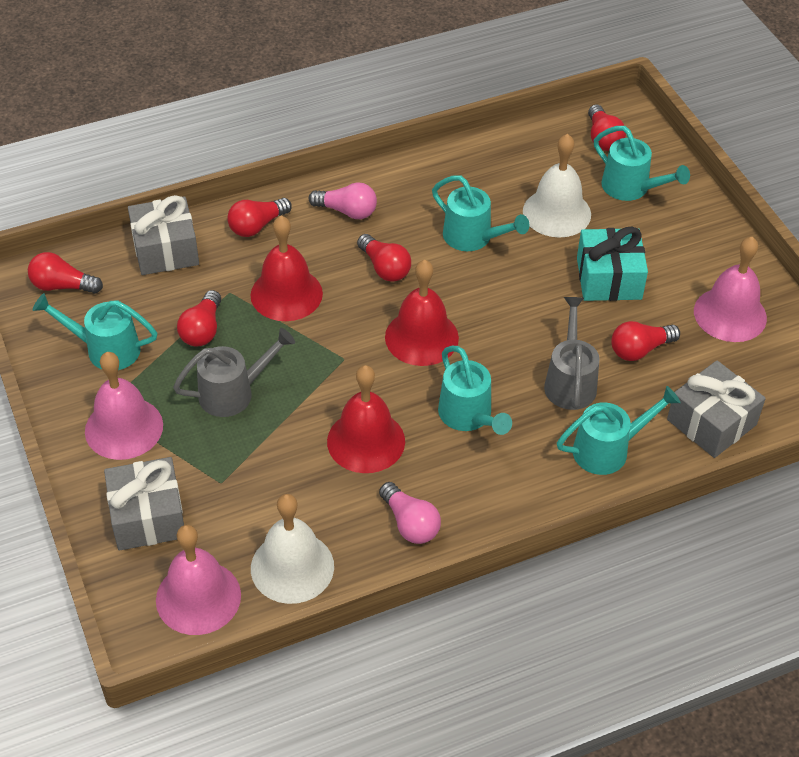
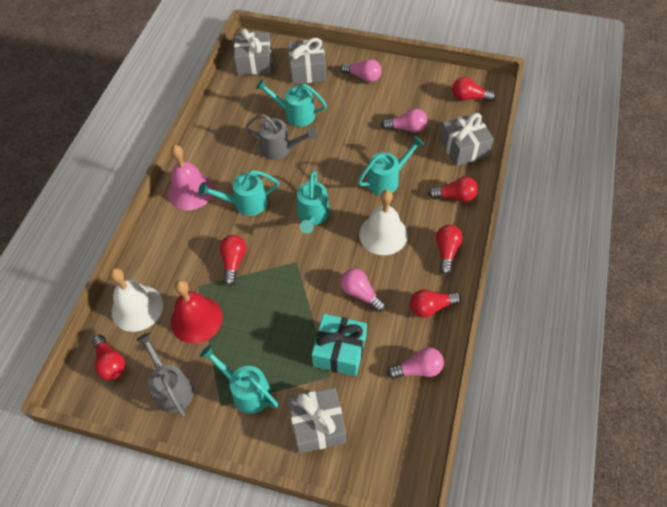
grey gift: [104,457,184,551] [128,195,199,275] [667,360,766,458] = 3 -> [234,28,272,75] [288,38,326,84] [288,387,346,453] [440,113,494,166] = 4
pink bell: [85,352,163,460] [156,525,241,635] [694,237,767,342] = 3 -> [168,145,214,210] = 1
pink light bulb: [309,182,377,219] [379,482,441,544] = 2 -> [341,59,382,82] [341,269,385,312] [381,109,427,133] [387,347,444,379] = 4
red bell: [251,216,323,321] [327,365,405,473] [385,260,459,366] = 3 -> [171,280,223,344] = 1

